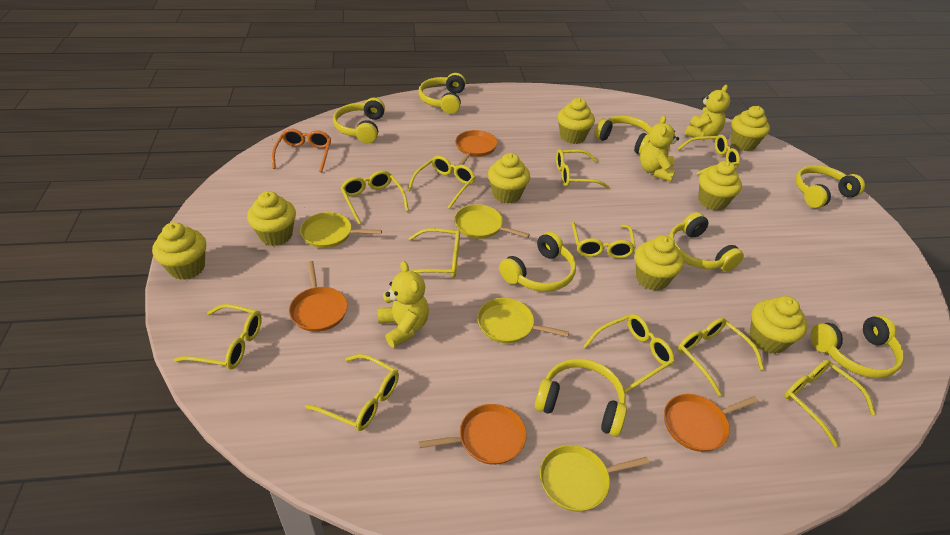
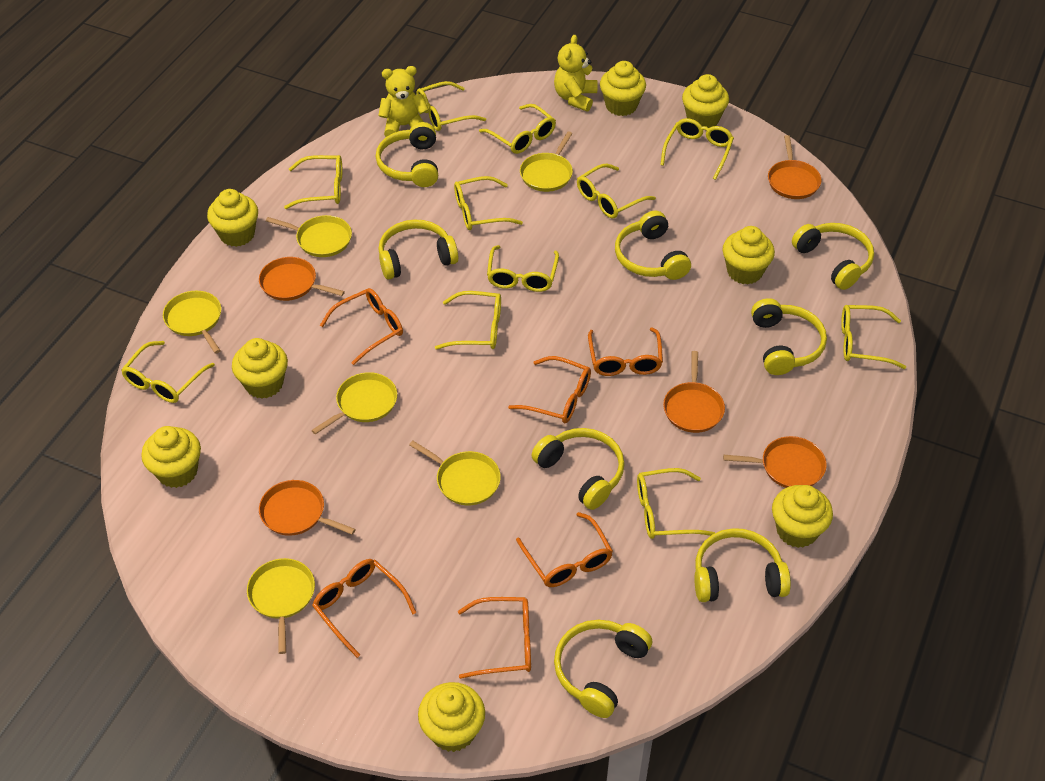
orange glasses: [272,129,331,172] = 1 -> [312,559,417,658] [320,288,403,365] [458,597,531,679] [508,356,591,423] [516,512,613,587] [588,327,663,376] = 6
orange pan: [289,261,347,332] [419,404,526,465] [456,130,497,165] [664,394,758,452] = 4 -> [259,257,345,301] [259,480,356,536] [663,351,725,433] [723,436,826,488] [768,135,822,199] = 5
yellow pan: [300,212,382,248] [454,204,530,239] [477,298,569,343] [540,445,649,512] = 4 -> [163,291,221,354] [247,558,315,654] [266,215,352,257] [311,372,397,435] [409,441,501,505] [520,131,573,192] = 6
yellow teddy bear: [378,261,429,348] [640,116,679,182] [685,85,730,137] = 3 -> [378,66,429,137] [554,35,598,111] = 2

